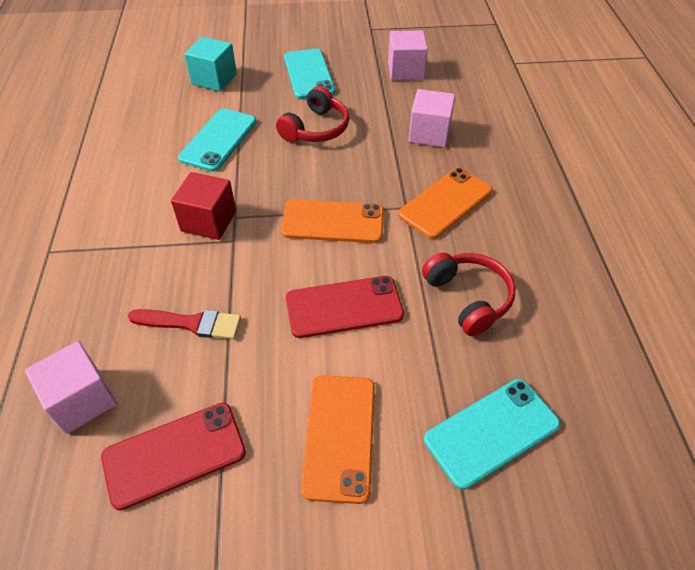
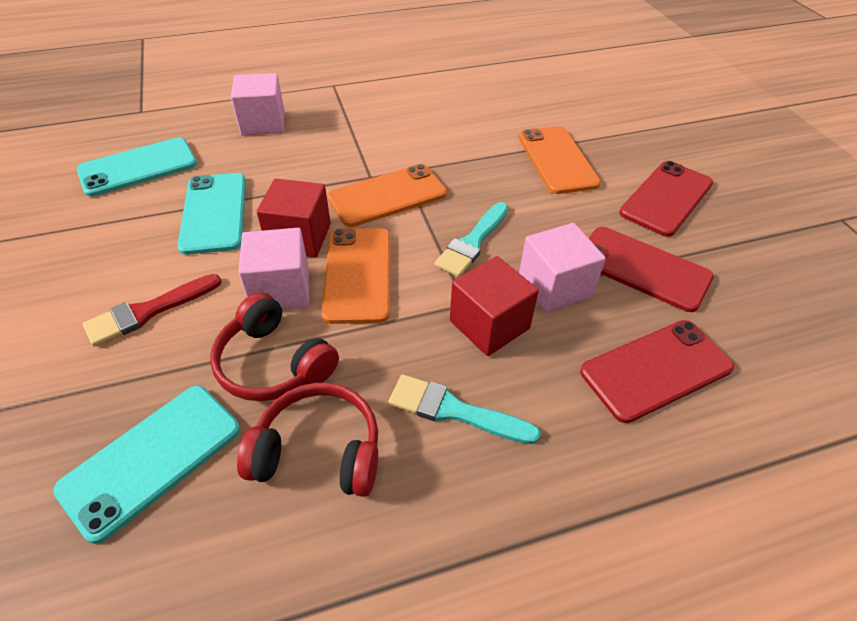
red cube: [171,172,236,240] = 1 -> [257,179,331,257] [450,256,539,356] = 2
red phone: [101,403,246,511] [286,276,404,338] = 2 -> [580,320,734,423] [589,227,714,312] [619,161,713,237] = 3
turquoise brush: none = 0 -> [388,374,541,444] [434,202,508,277] = 2
turquoise cube: [184,37,237,92] = 1 -> none = 0

